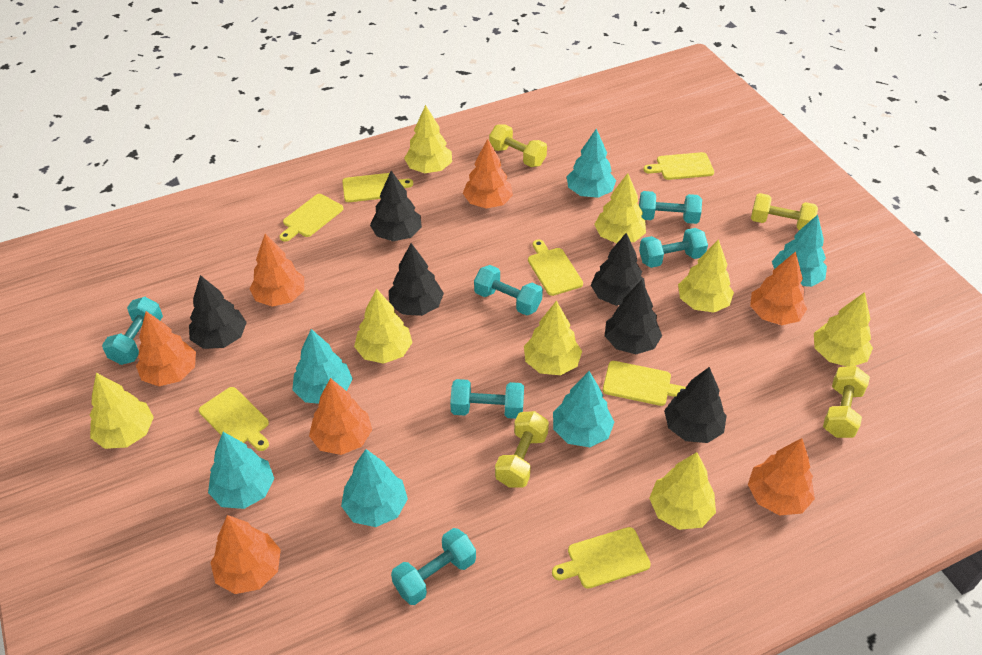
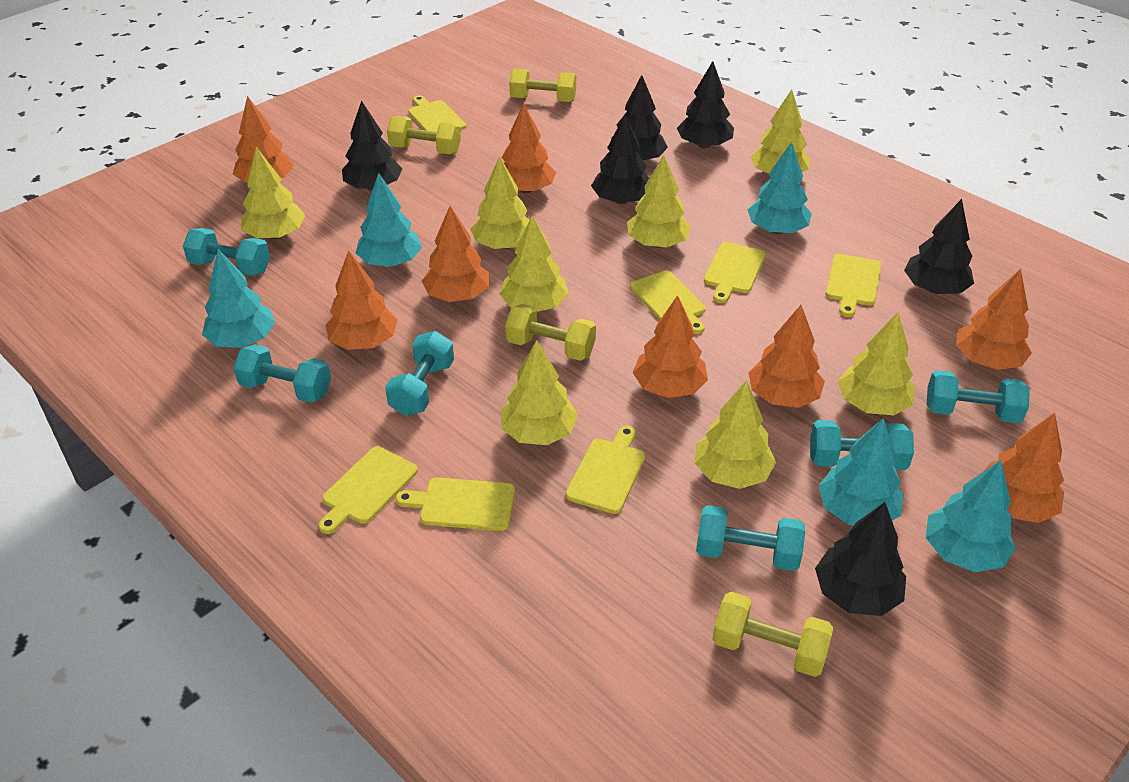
orange tree: [136,311,196,386] [210,515,281,594] [249,234,304,307] [309,378,372,455] [463,139,513,209] [748,438,815,515] [750,251,807,325] = 7 -> [233,96,294,183] [325,250,397,350] [422,206,490,302] [502,103,556,193] [632,295,708,398] [748,305,825,408] [956,269,1032,370] [982,413,1064,523] = 8
turquoise tree: [208,432,274,509] [292,329,353,404] [341,449,408,527] [553,371,615,447] [567,128,616,198] [772,215,827,287] = 6 -> [202,249,275,348] [356,173,422,267] [748,142,812,234] [818,418,904,526] [926,460,1016,572] = 5

